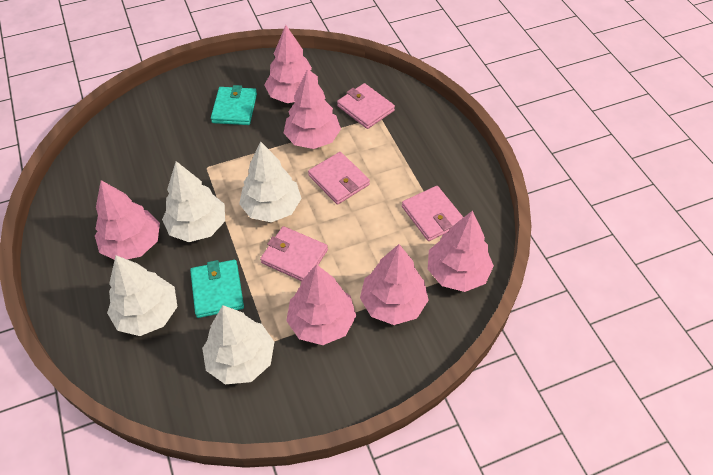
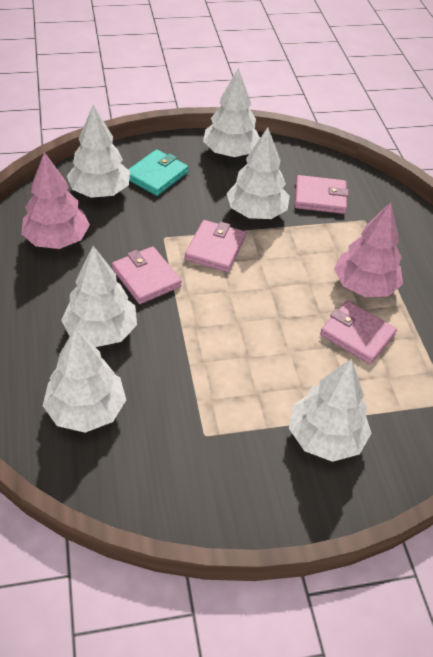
pink tree: [95,180,160,260] [264,25,318,103] [284,69,341,149] [286,264,356,345] [360,244,429,325] [428,211,494,292] = 6 -> [21,152,90,249] [334,202,403,297] = 2
turquoise wallet: [190,260,244,318] [211,85,257,125] = 2 -> [128,149,189,196] = 1
white tree: [107,255,177,336] [162,161,225,242] [202,305,274,384] [239,141,302,222] = 4 -> [43,328,126,433] [61,246,137,347] [67,105,130,198] [203,68,260,157] [227,127,290,219] [289,358,372,462] = 6

